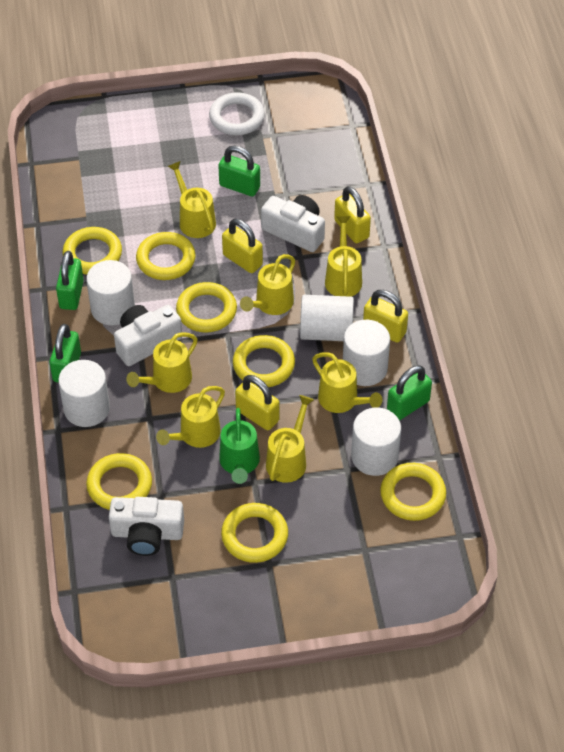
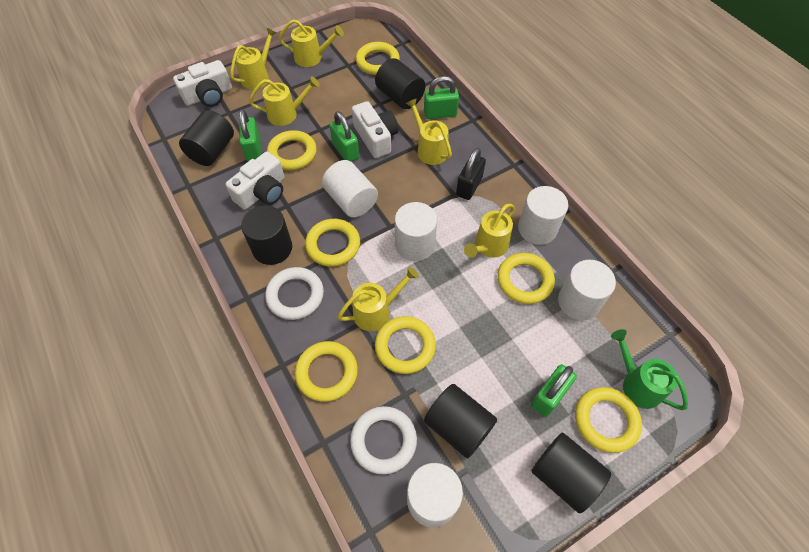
black cylinder: none = 0 -> [179,110,234,166] [241,206,292,265] [375,58,425,109] [424,384,497,458] [531,433,611,513] = 5
black padlock: none = 0 -> [456,148,486,200] = 1
white ring: [209,92,265,135] = 1 -> [265,267,324,320] [350,406,417,474] = 2
yellow padlock: [222,219,263,273] [235,375,279,430] [334,186,371,243] [363,290,408,343] = 4 -> none = 0
yellow watering can: [126,332,198,393] [156,386,225,448] [168,161,216,238] [240,254,295,315] [266,395,314,483] [312,352,382,413] [325,216,362,297] = 7 -> [230,27,277,89] [249,76,320,126] [279,19,344,67] [338,267,419,331] [406,98,452,165] [464,204,515,258] = 6

